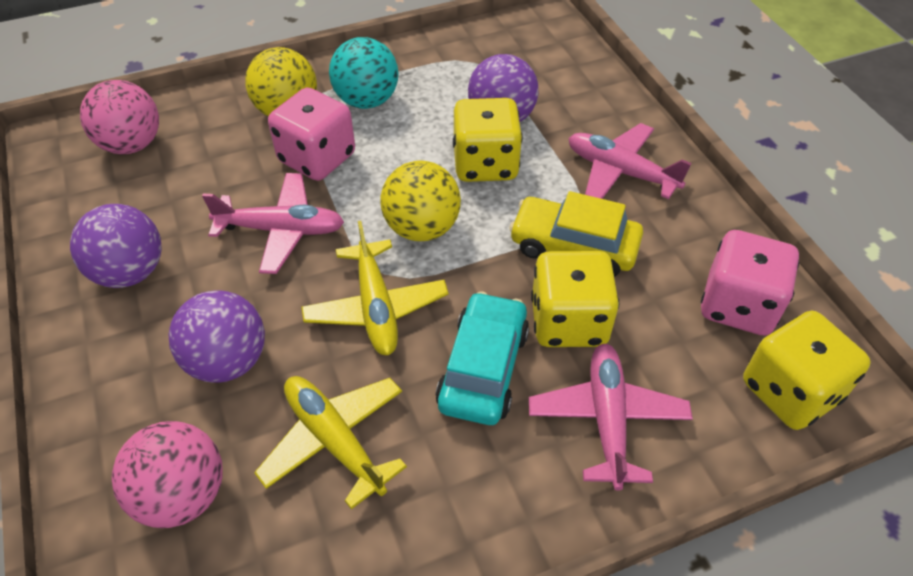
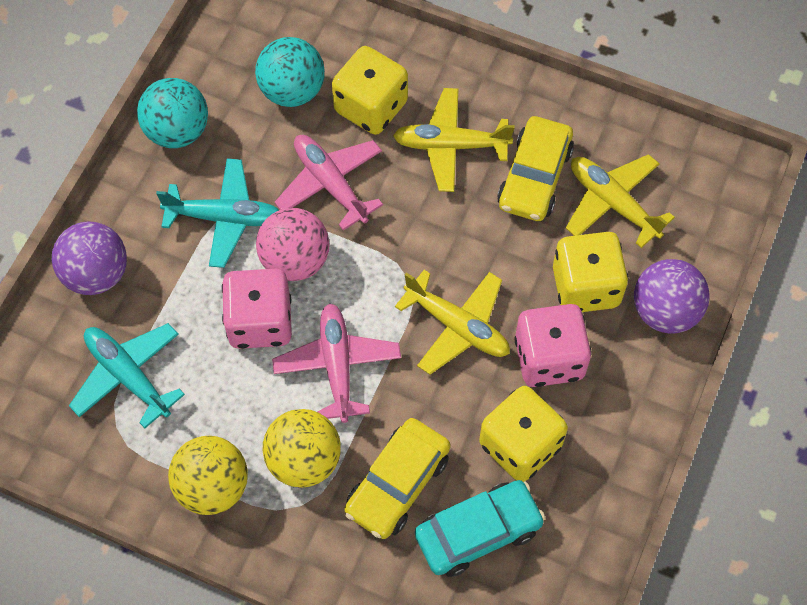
pink ball: [80,80,159,154] [112,421,223,528] = 2 -> [256,208,330,281] = 1
pink plane: [202,173,344,274] [529,344,693,491] [569,123,692,199] = 3 -> [272,304,401,423] [275,135,383,231] = 2
purple ball: [70,204,162,288] [168,290,265,383] [468,54,538,122] = 3 -> [52,221,127,295] [634,259,710,334] = 2
turquoise ball: [329,37,399,109] = 1 -> [137,78,208,148] [255,37,325,107] = 2
turquoise plane: none = 0 -> [69,323,185,428] [156,158,279,268] = 2
yellow car: [509,191,643,277] = 1 -> [344,418,451,539] [497,116,574,221] = 2
yellow plane: [254,376,407,509] [301,221,449,355] = 2 -> [393,88,515,192] [395,270,510,375] [566,154,675,248] = 3

